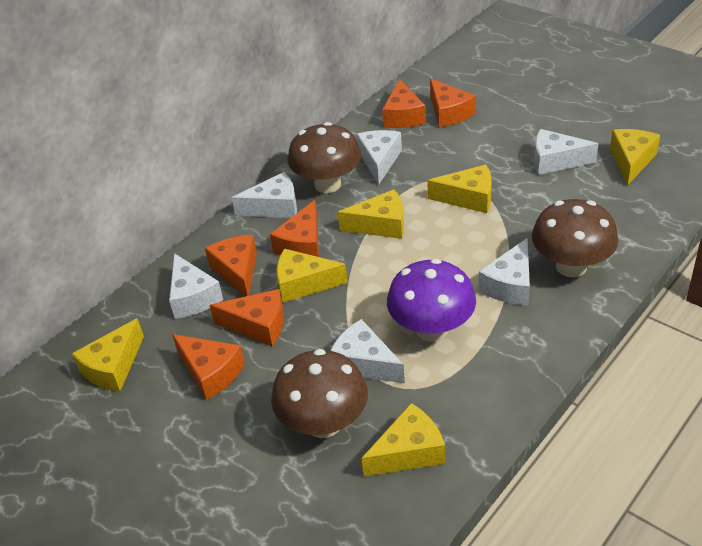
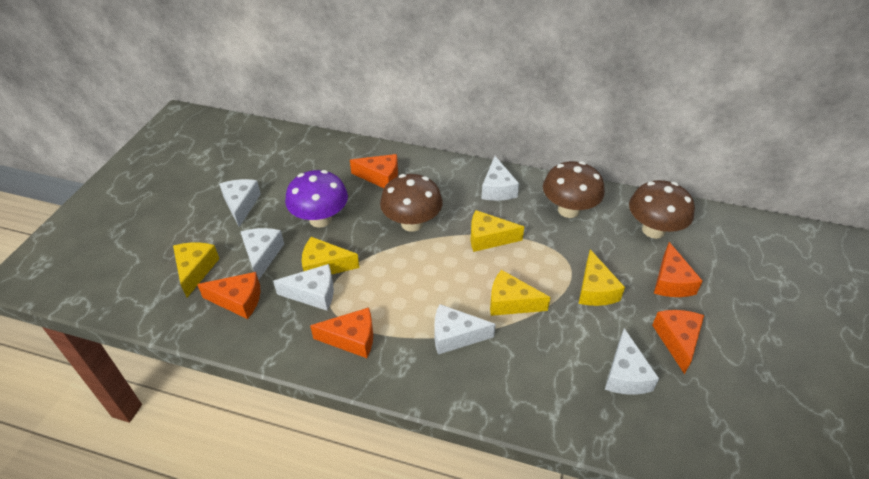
orange cheese: [172,334,245,400] [205,235,257,296] [210,289,284,346] [270,200,319,257] [382,79,426,128] [430,79,476,128] = 6 -> [197,272,260,319] [310,307,373,358] [350,154,398,188] [652,310,704,374] [654,242,703,297] = 5
yellow cheese: [72,318,144,391] [276,249,348,303] [338,190,404,239] [361,403,445,477] [427,165,492,213] [610,129,660,186] = 6 -> [173,242,219,298] [302,237,359,275] [470,210,524,252] [490,270,551,316] [578,249,625,306] = 5

